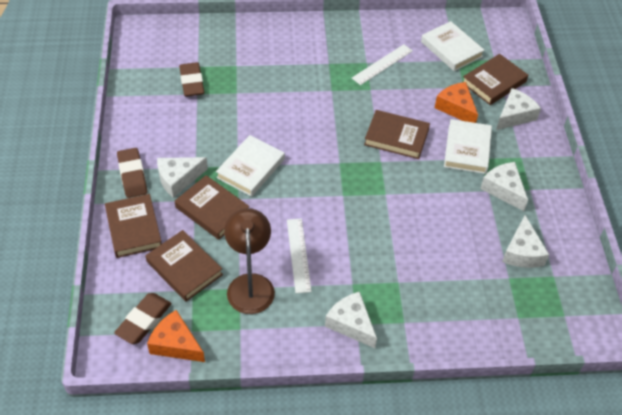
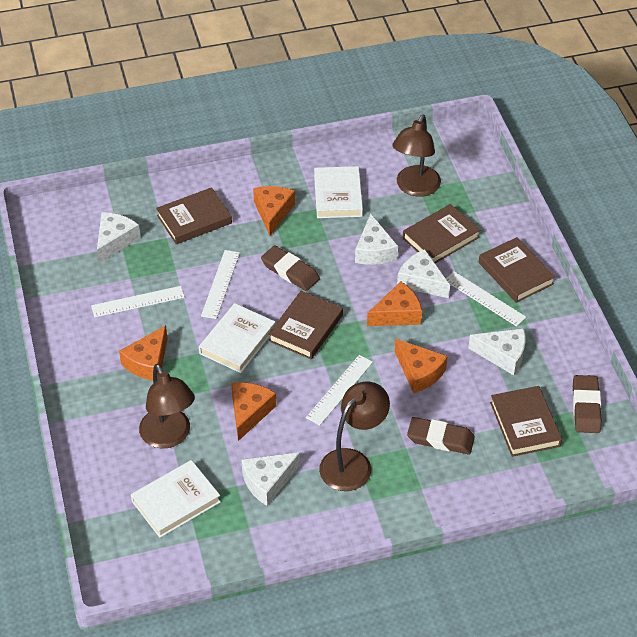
brown lamp: [224,208,275,314] = 1 -> [139,364,195,449] [319,382,390,491] [392,115,441,197] = 3
orange cheese: [147,310,205,362] [435,82,478,123] = 2 -> [119,325,168,380] [231,382,276,441] [253,186,295,236] [367,282,422,326] [395,339,447,393] = 5
white ruler: [287,218,312,293] [352,44,413,85] = 2 -> [91,286,185,318] [201,250,240,319] [306,355,373,425] [446,271,526,327] = 4

